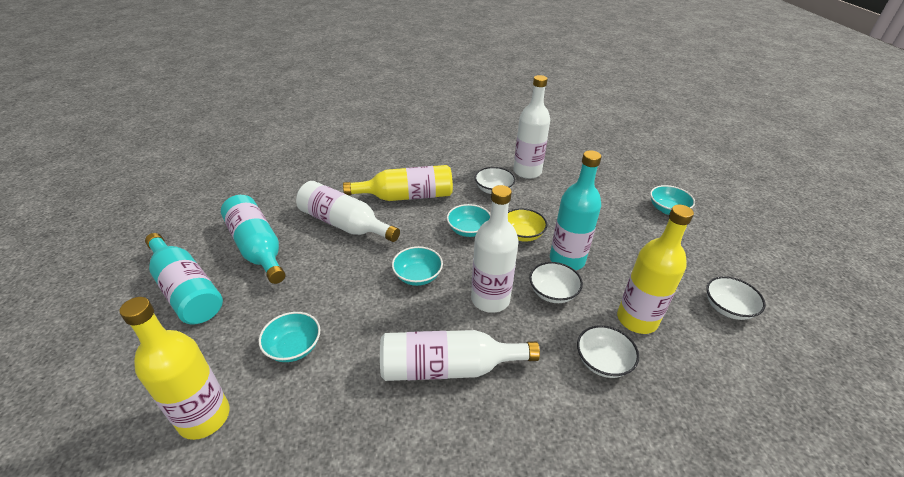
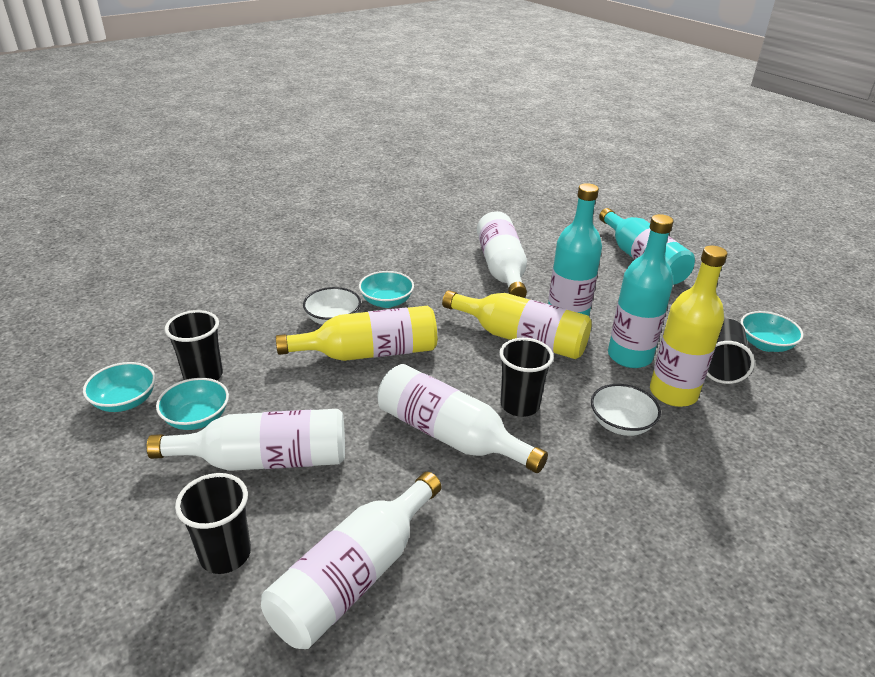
black cup: none = 0 -> [165,310,223,380] [175,473,251,574] [499,338,554,417] [707,319,755,384] = 4
white bowl: [475,167,516,194] [529,262,583,303] [577,325,639,378] [706,276,765,320] = 4 -> [303,287,361,325] [591,384,661,436] = 2
yellow bowl: [508,208,548,242] = 1 -> none = 0

